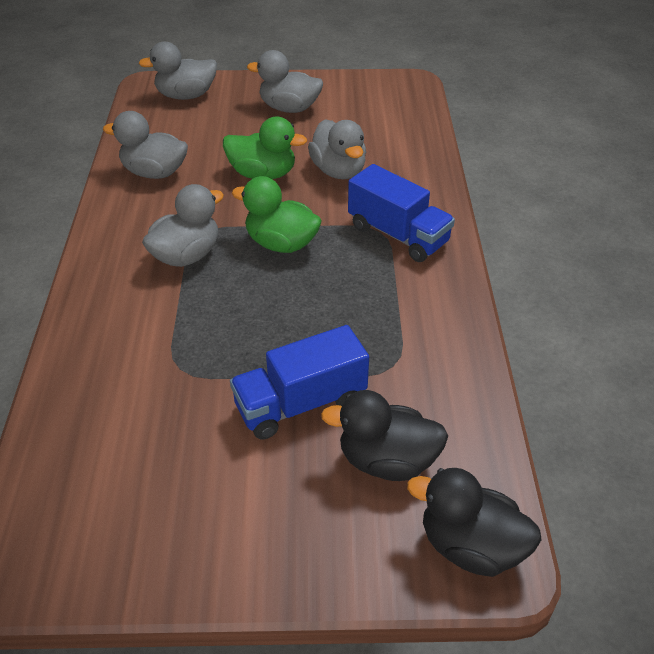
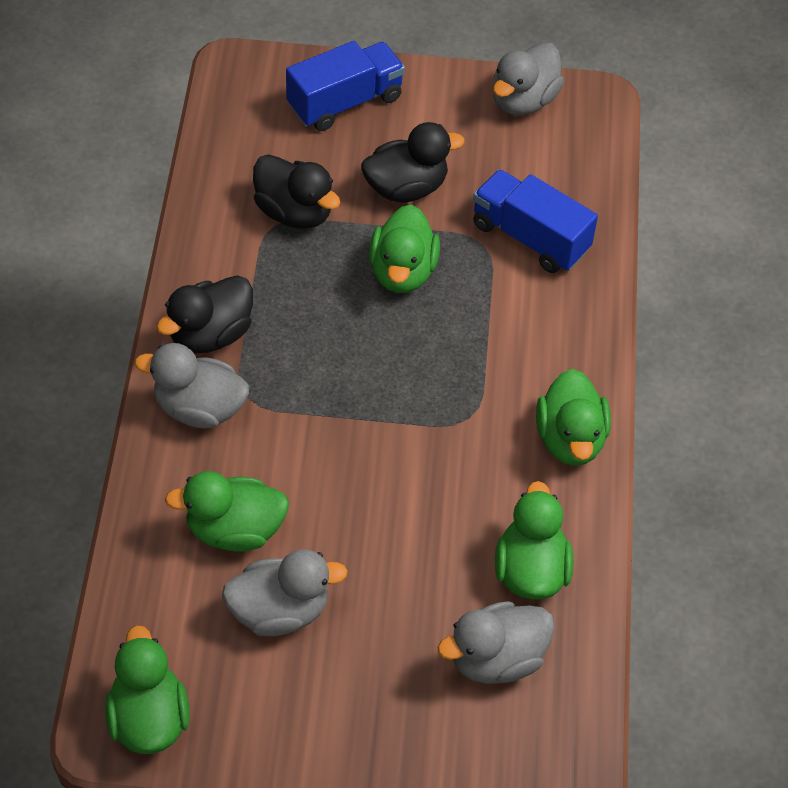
black duck: [321,390,448,481] [407,468,542,577] = 2 -> [156,275,253,354] [253,154,340,229] [361,122,464,203] = 3
green duck: [223,117,307,179] [232,176,322,253] = 2 -> [105,625,190,754] [165,471,289,552] [369,205,440,293] [495,481,573,600] [536,369,611,466] = 5
grey duck: [103,111,188,179] [138,42,217,100] [142,184,224,267] [247,50,323,113] [308,120,366,179] = 5 -> [134,343,249,428] [222,549,348,636] [437,601,555,684] [493,42,564,115] = 4

